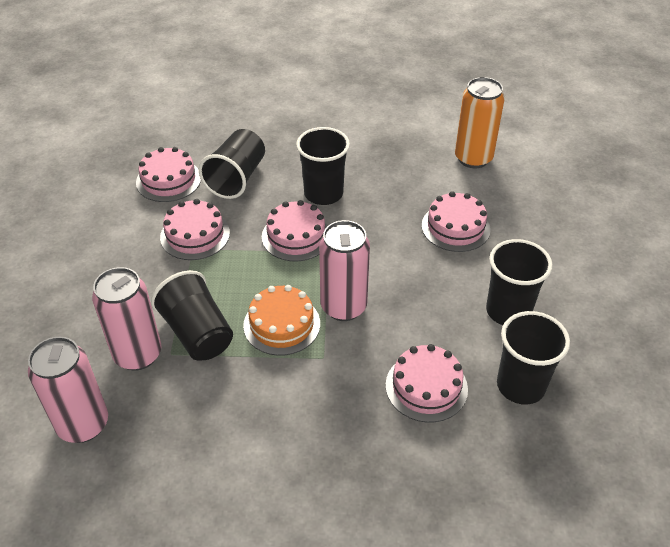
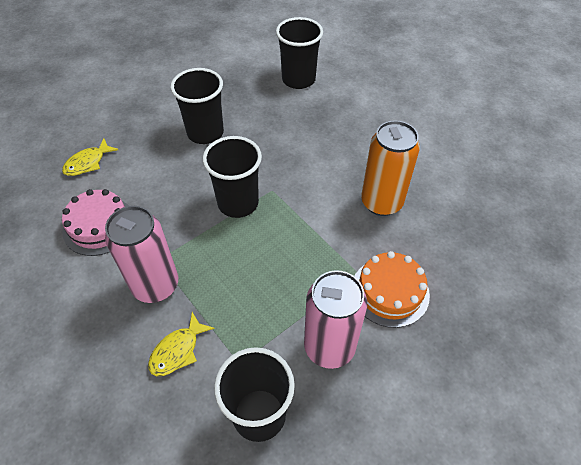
black cup: [151,270,233,361] [199,129,265,199] [296,127,350,205] [486,239,553,325] [497,311,570,405] = 5 -> [170,68,224,144] [203,136,262,218] [214,347,295,442] [276,17,323,89] = 4
pink cake: [136,147,201,202] [160,199,230,260] [262,200,328,261] [385,344,468,422] [422,191,491,252] = 5 -> [62,189,129,256] = 1
pink can: [28,337,108,443] [92,267,161,371] [319,220,370,321] = 3 -> [105,206,178,303] [304,270,367,369] = 2
yellow fish: none = 0 -> [62,139,118,176] [148,312,214,376] = 2

